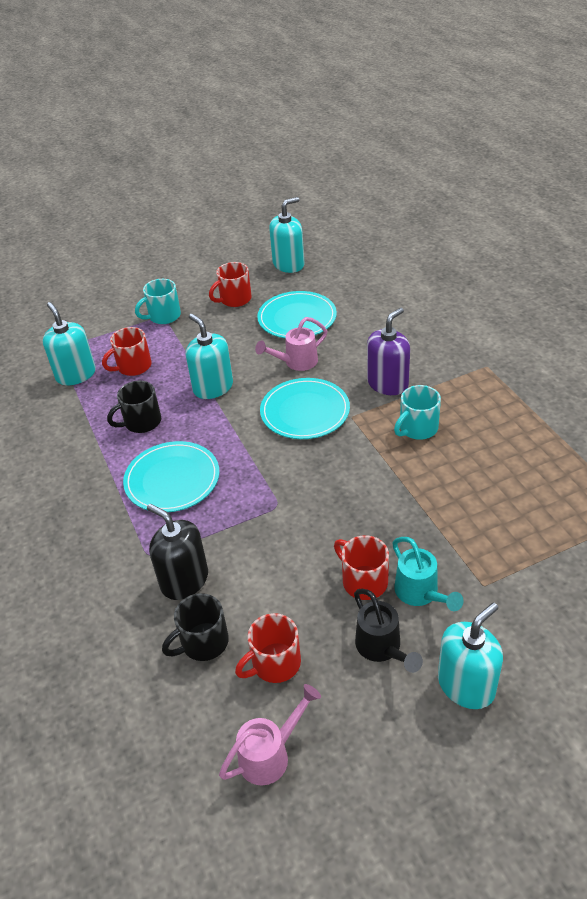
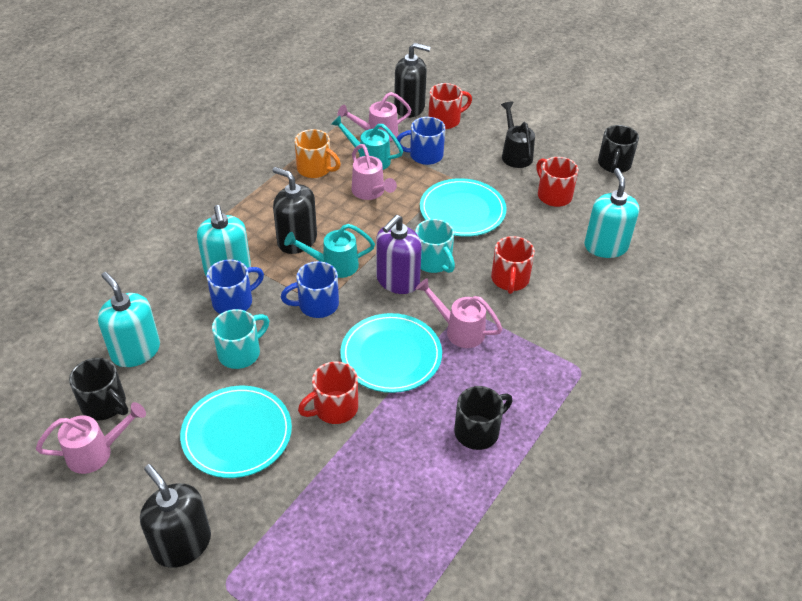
black mug: [107,381,161,433] [162,593,229,661] = 2 -> [69,358,128,421] [454,386,513,450] [598,125,639,173] = 3
black soap dispenser: [147,504,208,600] = 1 -> [140,464,211,568] [272,167,317,254] [394,43,430,118] = 3
blue mug: none = 0 -> [207,259,264,314] [281,261,339,318] [397,117,445,165] = 3
orange mug: none = 0 -> [294,129,341,178] = 1
pink watering can: [219,684,321,786] [255,317,327,371] = 2 -> [36,402,146,474] [338,92,411,142] [352,144,397,200] [416,278,503,348] = 4
turquoise soap dispenser: [43,302,96,385] [186,314,233,399] [269,197,304,273] [438,602,503,709] = 4 -> [98,272,160,367] [197,205,251,276] [584,168,639,258] = 3
turquoise watering can: [392,537,464,611] = 1 -> [284,224,375,278] [331,115,403,170] = 2

